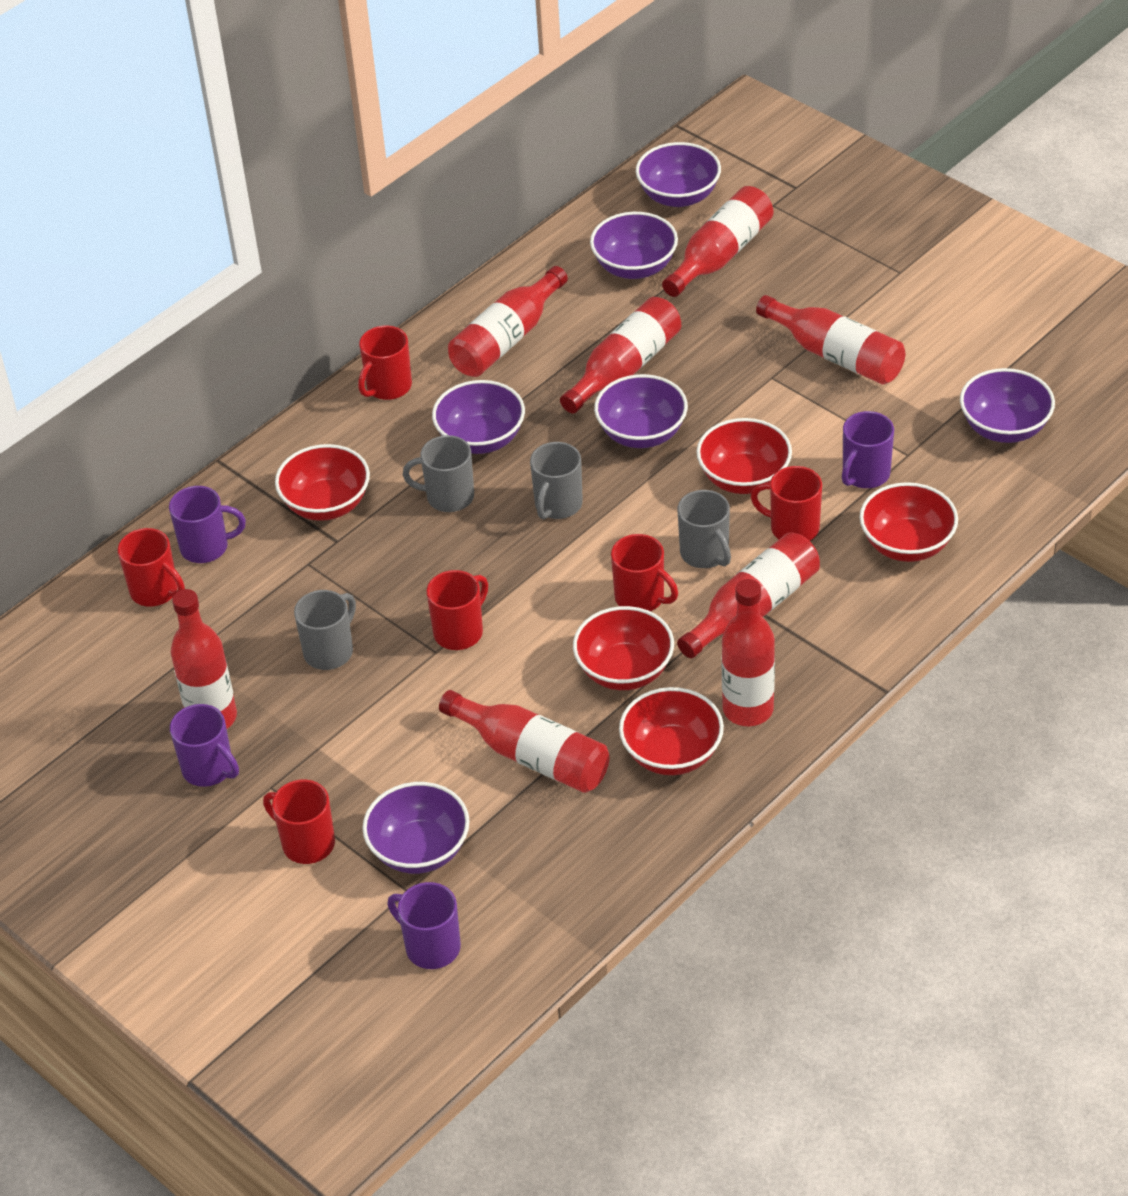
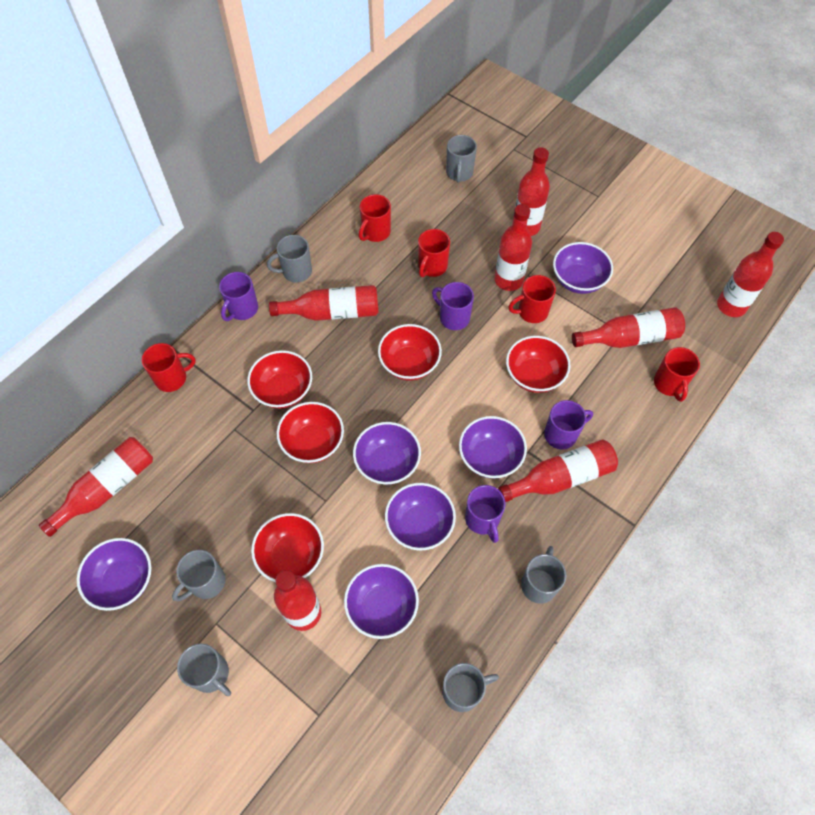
grey mug: [294,590,356,670] [403,435,474,512] [530,442,583,519] [678,490,731,568] = 4 -> [172,550,226,601] [177,644,231,696] [267,235,312,283] [442,663,499,712] [446,135,477,183] [521,546,567,604] = 6
red mug: [118,528,185,607] [263,779,335,864] [358,326,412,400] [426,570,488,650] [611,534,678,611] [751,466,822,541] = 6 -> [142,343,196,392] [359,194,391,242] [418,229,450,277] [508,275,556,323] [654,347,700,402] = 5

